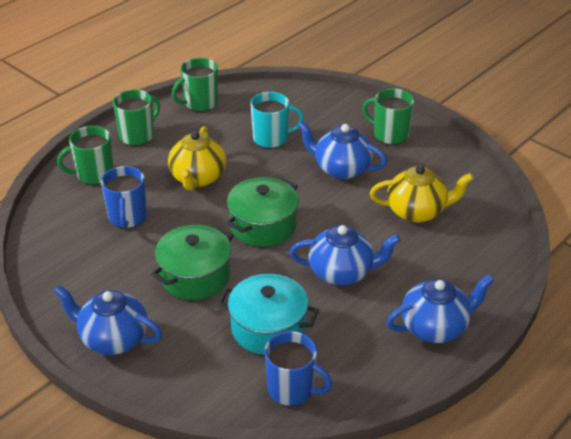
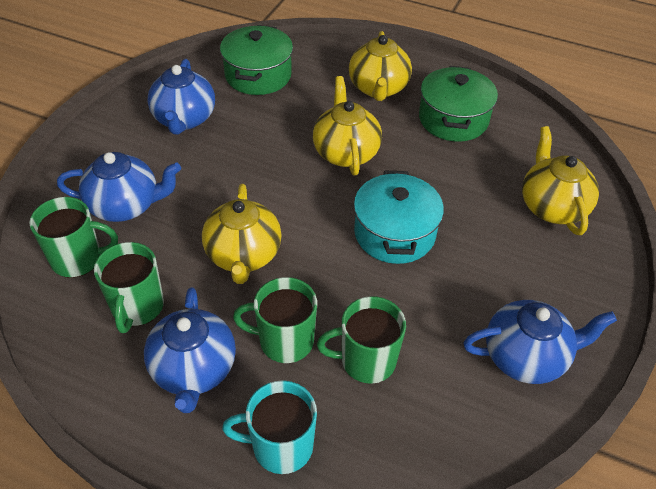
blue mug: [101,166,147,228] [265,331,332,406] = 2 -> none = 0
yellow teapot: [168,126,226,190] [370,165,474,223] = 2 -> [202,184,282,284] [313,76,382,175] [349,31,412,101] [522,126,599,235] = 4

